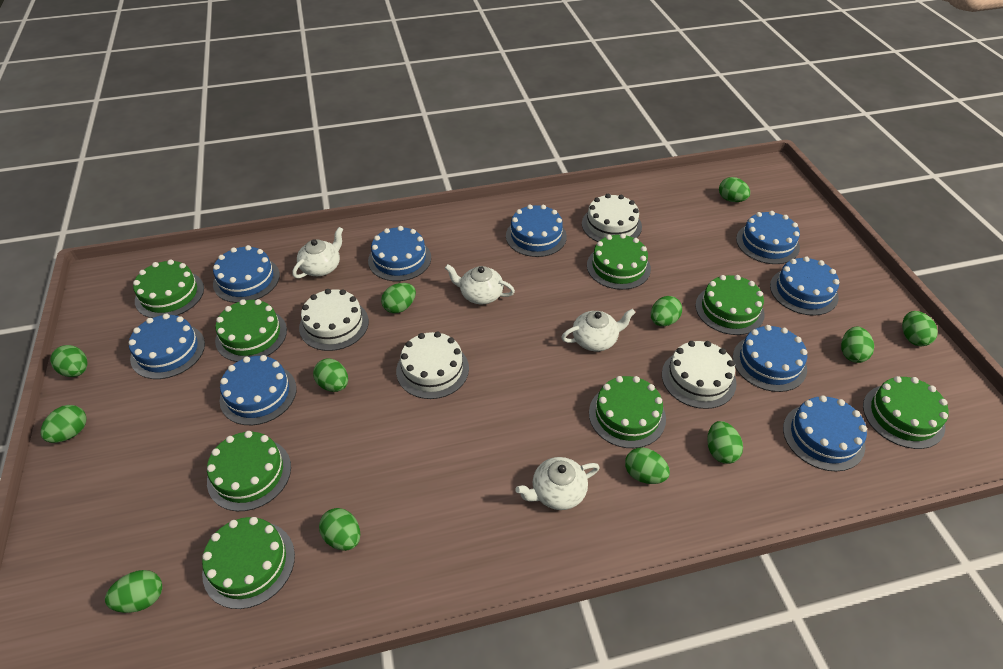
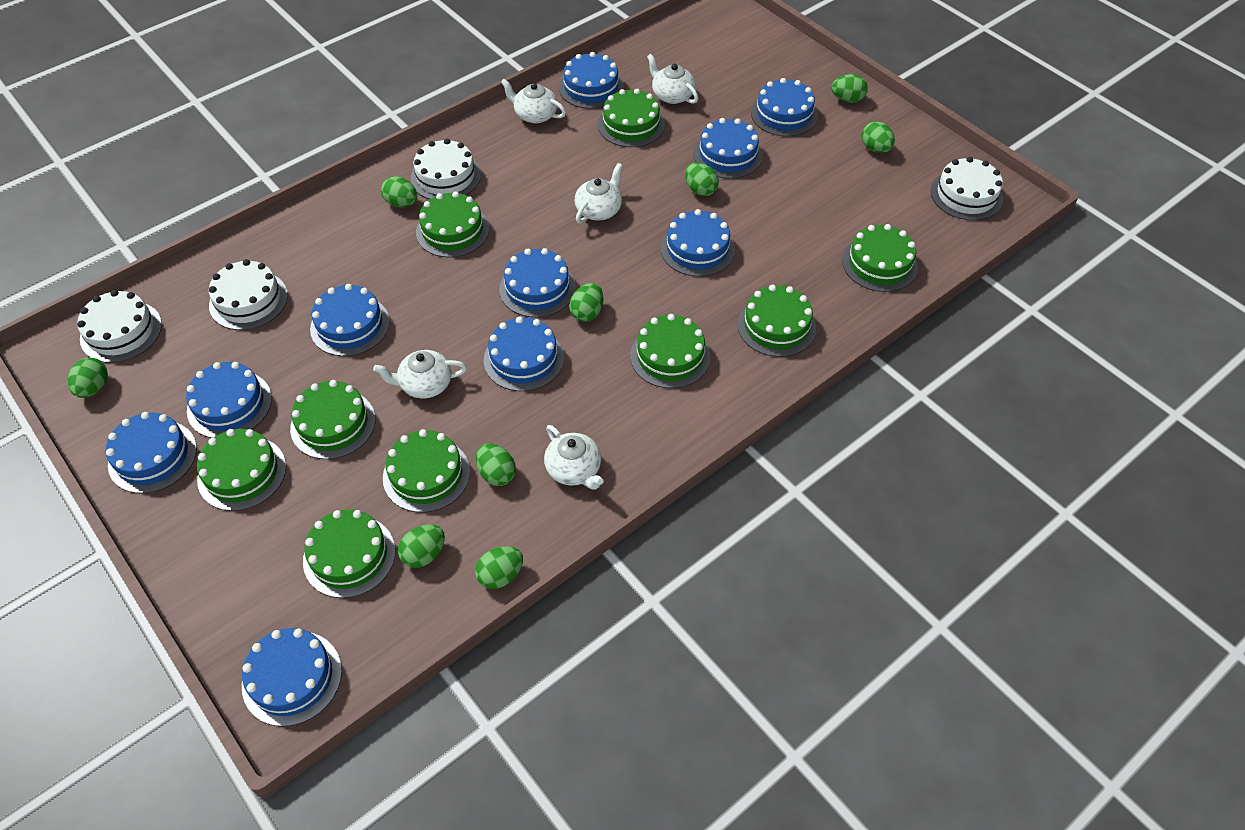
blue cake: [129,314,205,379] [213,245,280,303] [220,355,297,425] [368,226,431,281] [506,204,567,257] [733,325,807,392] [736,211,800,264] [770,257,839,316] [783,395,867,471] = 9 -> [106,412,197,493] [186,362,272,438] [242,628,342,726] [310,284,390,356] [484,317,564,391] [499,248,576,318] [559,52,624,109] [661,209,735,277] [694,118,763,179] [751,78,818,137] = 10
green cake: [133,260,204,318] [202,517,295,609] [207,431,291,511] [215,299,287,362] [587,233,651,290] [589,376,666,448] [695,275,765,335] [863,376,949,449] = 8 -> [197,429,286,511] [290,380,375,459] [303,509,395,598] [383,429,470,512] [416,191,489,258] [598,89,665,147] [630,314,710,388] [737,285,816,357] [842,224,918,292] = 9
green egg: [40,405,86,443] [50,345,87,377] [105,570,162,613] [313,359,348,392] [319,508,360,551] [381,283,416,313] [625,447,670,484] [651,296,682,326] [707,421,743,464] [719,177,750,202] [841,327,874,363] [902,311,938,346] = 12 -> [68,358,108,398] [381,176,417,207] [398,524,445,568] [475,546,523,589] [476,443,516,486] [569,283,604,322] [685,163,719,196] [831,74,868,103] [862,121,895,153] = 9
white teapot: [292,227,343,278] [445,264,515,304] [515,457,600,510] [561,309,635,351] = 4 -> [373,350,467,399] [501,79,566,124] [544,425,604,490] [574,163,623,224] [647,54,698,104] = 5

